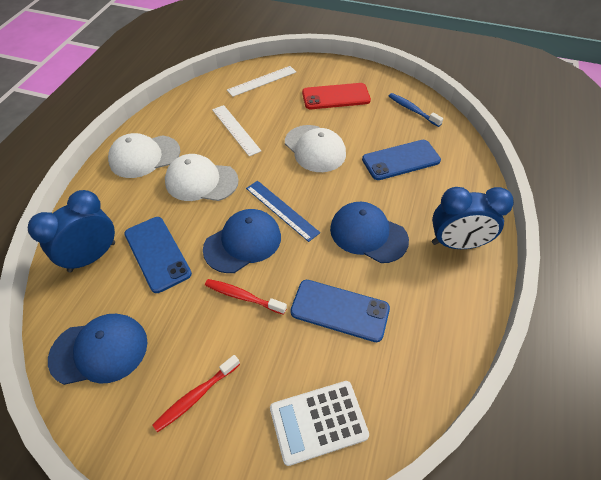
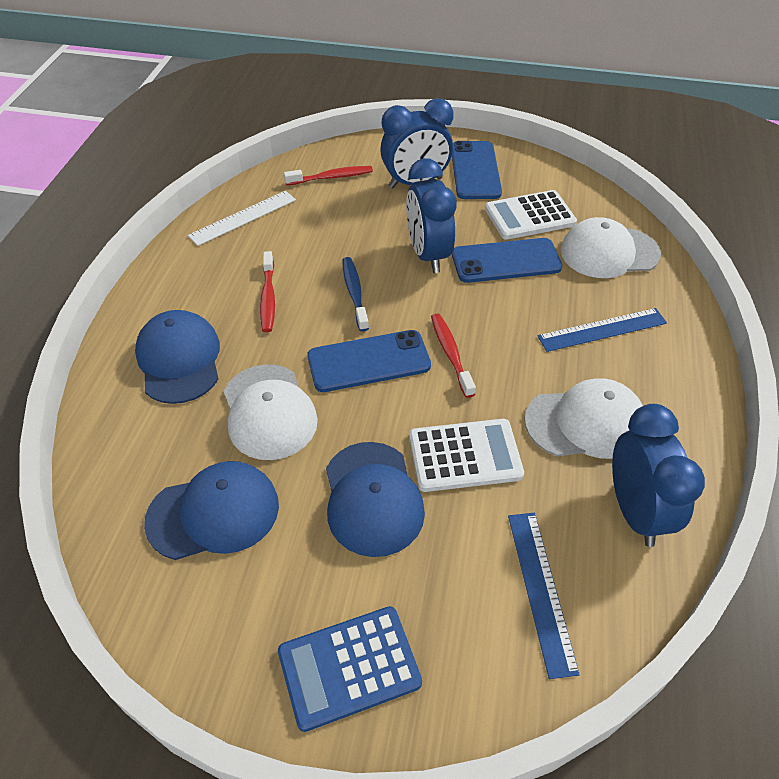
blue calculator: none = 0 -> [278,606,422,732] = 1
blue clock: [28,190,115,272] [432,187,514,249] = 2 -> [380,98,454,189] [406,158,457,273] [612,404,705,547] = 3
blue ruler: [246,181,320,242] = 1 -> [508,513,580,679] [538,308,667,352] = 2
red phone: [302,83,371,109] = 1 -> none = 0
red toothbrush: [153,355,240,432] [205,279,287,315] = 2 -> [260,251,275,332] [284,166,373,185] [431,313,476,398] = 3
white calculator: [270,381,369,466] = 1 -> [409,419,524,492] [485,190,577,240] = 2
white ruler: [212,105,261,156] [227,66,296,97] = 2 -> [188,191,296,246] = 1

